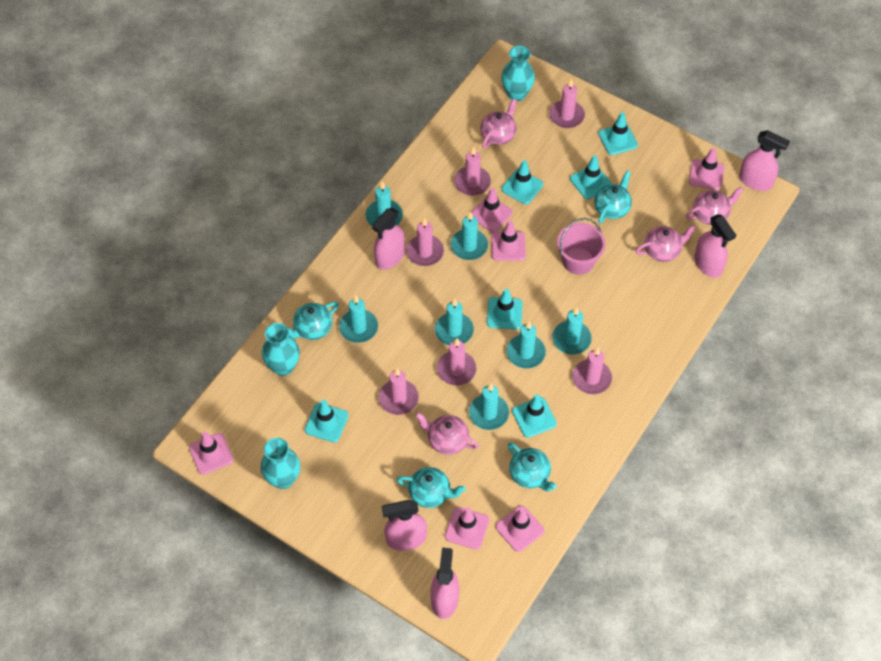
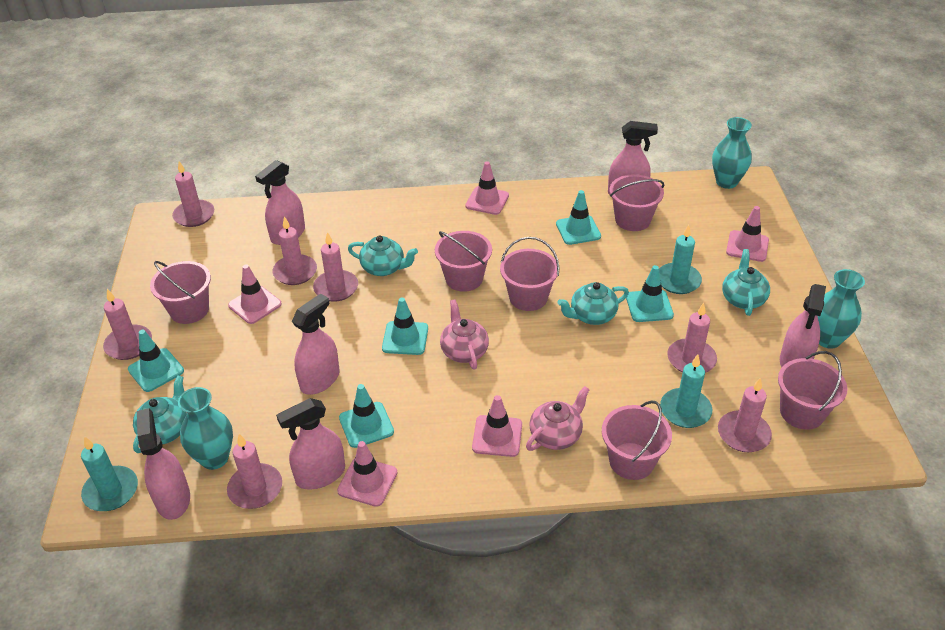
pink bucket: [557,218,606,275] = 1 -> [150,261,211,324] [435,231,492,292] [500,237,560,311] [602,400,672,480] [609,174,665,231] [778,351,848,430] = 6
pink candle: [379,368,419,415] [406,218,444,266] [437,338,476,385] [454,146,491,196] [549,78,585,128] [572,347,612,394] = 6 -> [103,289,152,360] [172,161,214,227] [227,434,282,509] [273,216,317,285] [313,232,358,302] [667,303,717,373] [718,378,772,452] = 7
pink spray bottle: [372,208,405,270] [382,500,427,551] [430,547,459,619] [694,214,736,278] [739,130,790,191] = 5 -> [137,408,190,520] [255,160,305,245] [276,398,345,490] [292,294,340,395] [608,121,658,195] [780,284,826,367] = 6
pink teapot: [415,412,479,455] [480,98,517,148] [636,225,697,262] [686,187,743,225] = 4 -> [440,299,489,370] [526,386,590,451] = 2
pink traffic cone: [189,431,233,475] [445,507,489,550] [471,188,513,232] [491,220,526,261] [496,506,545,552] [689,148,724,190] = 6 -> [228,264,282,324] [337,441,397,507] [465,161,509,215] [472,395,522,457] [726,206,769,262] = 5
turquoise candle: [339,295,378,343] [366,181,403,226] [435,298,474,345] [450,212,488,260] [469,383,509,430] [506,321,546,368] [552,307,592,355] = 7 -> [81,436,138,511] [659,225,702,294] [660,354,712,428] = 3
turquoise traffic cone: [305,400,349,443] [487,288,523,329] [501,160,543,204] [512,394,557,438] [570,155,612,199] [598,112,638,155] = 6 -> [128,330,184,392] [339,384,394,448] [382,298,428,355] [556,190,601,245] [626,265,674,322] = 5

